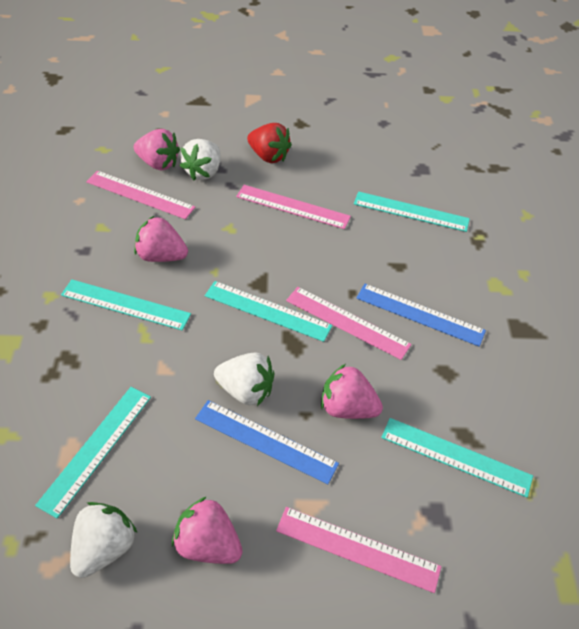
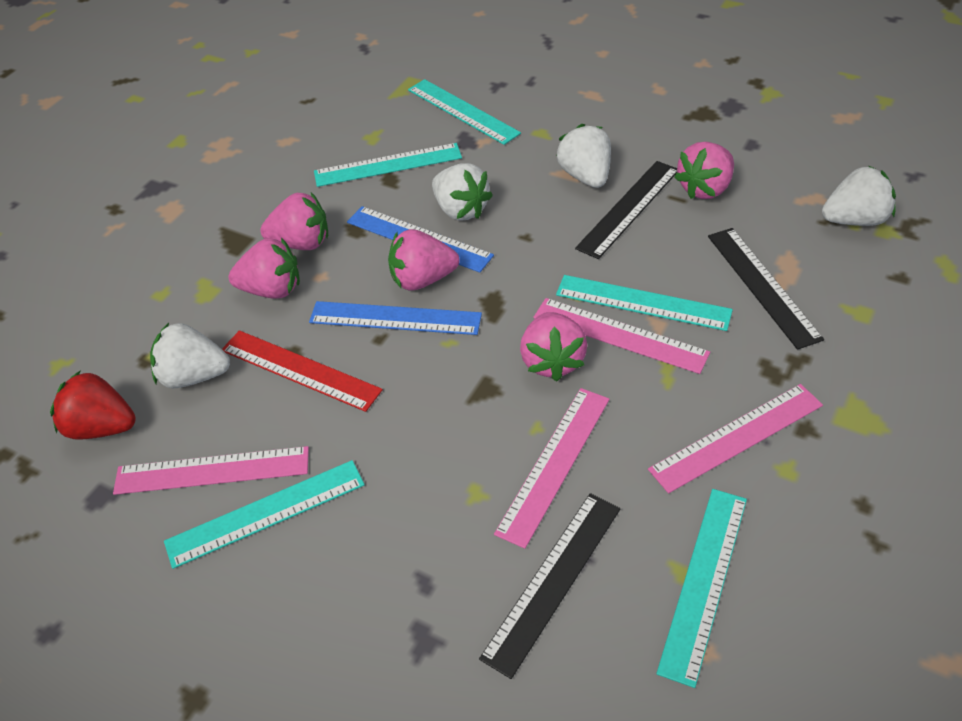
black ruler: none = 0 -> [479,493,620,679] [575,161,677,259] [708,228,824,350] = 3
pink strawberry: [134,129,180,170] [134,215,188,262] [172,496,243,564] [321,364,383,419] = 4 -> [228,237,300,299] [260,192,328,250] [388,229,460,290] [520,312,587,381] [674,142,734,199] = 5
red ruler: none = 0 -> [222,330,383,412] = 1
white strawberry: [70,502,137,578] [180,139,221,180] [214,352,275,406] = 3 -> [150,323,230,388] [432,163,493,221] [556,124,611,188] [822,165,896,226] = 4

